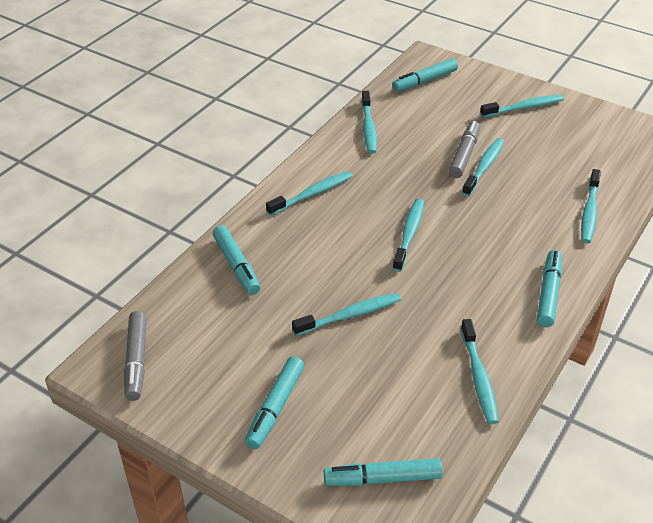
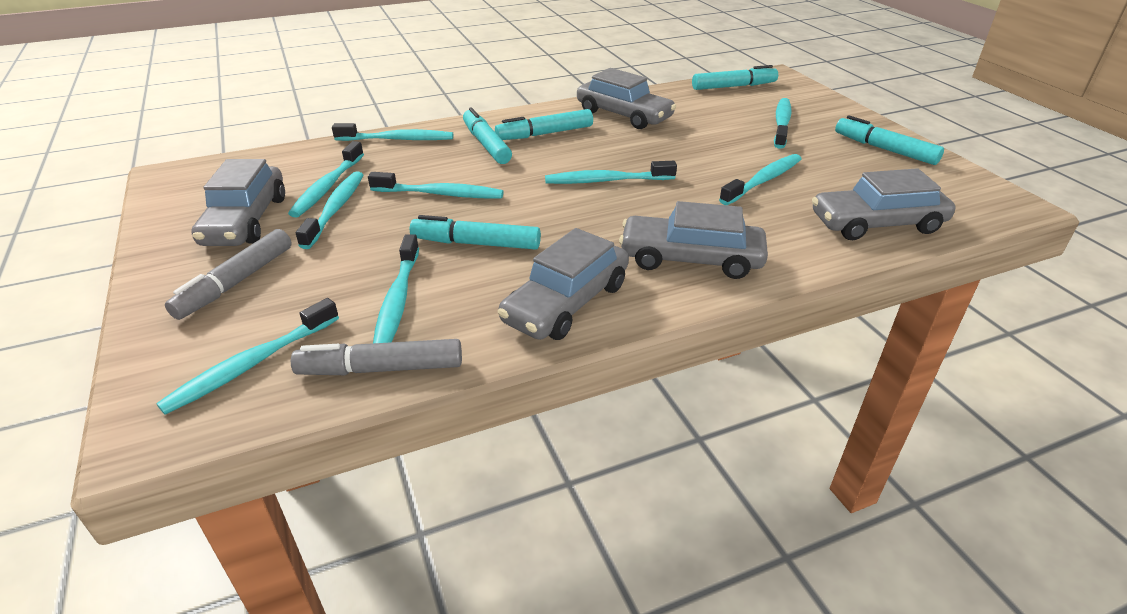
grey car: none = 0 -> [191,159,285,246] [498,228,629,340] [577,68,676,129] [619,201,768,279] [812,168,956,240] = 5
turquoise toothbrush: [266,171,353,216] [292,293,401,336] [361,91,377,154] [393,199,424,272] [461,319,499,424] [462,138,504,196] [480,95,564,118] [581,169,601,243] = 8 -> [156,298,339,415] [288,141,364,218] [296,172,363,249] [332,123,453,141] [368,172,504,199] [373,234,419,343] [545,161,677,184] [719,154,802,205] [774,98,792,149] = 9

